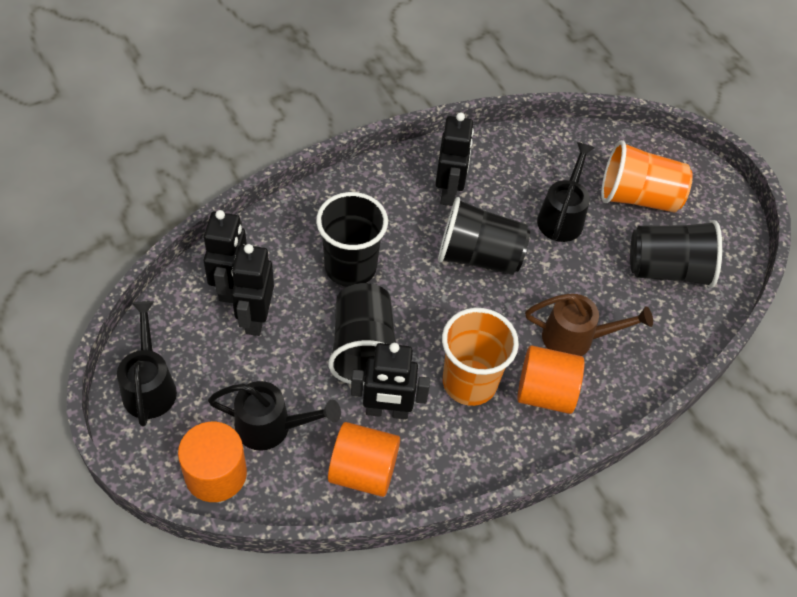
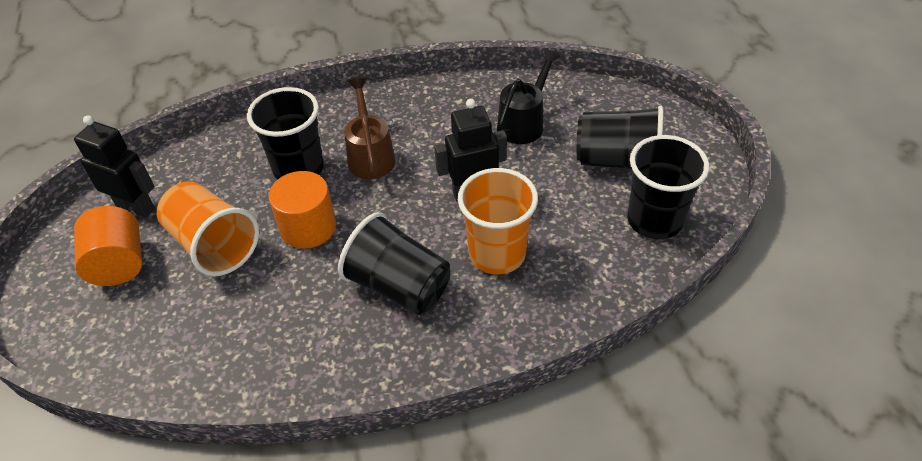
black robot: [204,210,247,303] [231,244,274,336] [351,343,430,419] [435,112,474,206] = 4 -> [74,115,155,217] [434,99,507,202] = 2
black watering can: [117,301,177,427] [208,381,341,451] [537,142,595,242] = 3 -> [497,49,561,144] = 1
orange cylinder: [178,422,247,502] [328,422,400,497] [517,345,584,414] = 3 -> [74,206,142,286] [269,171,336,249] = 2

